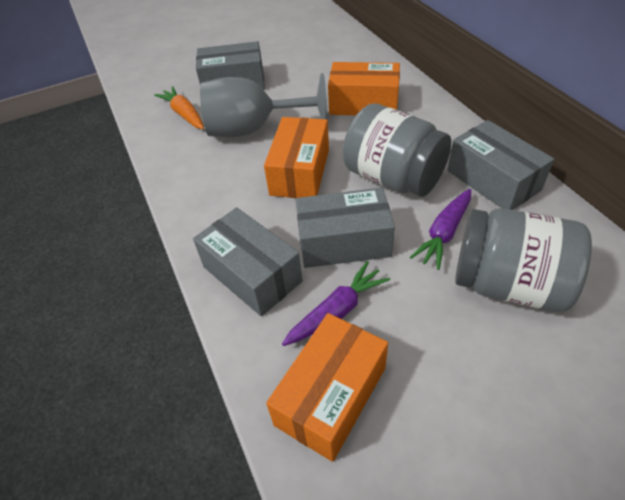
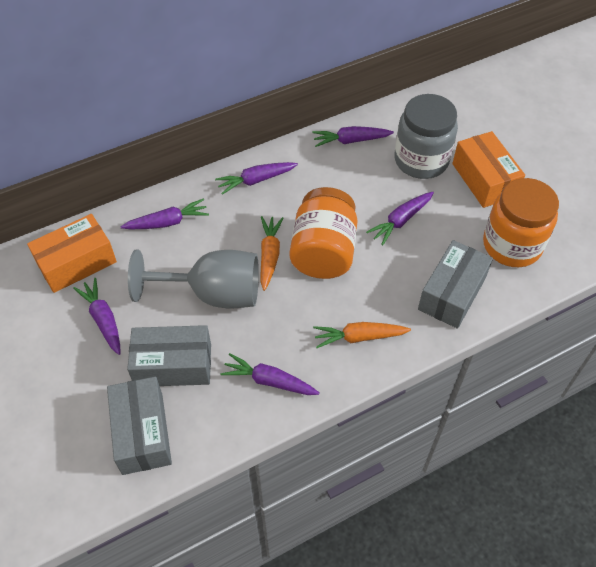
grey box: [193,207,303,316] [196,41,265,90] [295,187,395,268] [447,120,554,210] = 4 -> [107,377,172,475] [127,325,211,386] [418,240,493,329] = 3
grey jar: [343,103,451,197] [455,208,592,312] = 2 -> [394,94,458,179] = 1
orange box: [264,117,329,198] [266,313,388,462] [328,62,400,115] = 3 -> [27,214,117,293] [452,131,525,208] = 2
orange carrot: [154,86,204,129] = 1 -> [260,216,284,291] [313,322,411,348] = 2
orange jar: none = 0 -> [290,187,358,279] [483,178,559,267] = 2
purple carrot: [282,261,390,346] [410,189,471,270] = 2 -> [73,278,121,355] [120,198,209,229] [215,162,298,195] [220,353,320,395] [312,126,394,147] [366,192,434,246] = 6

